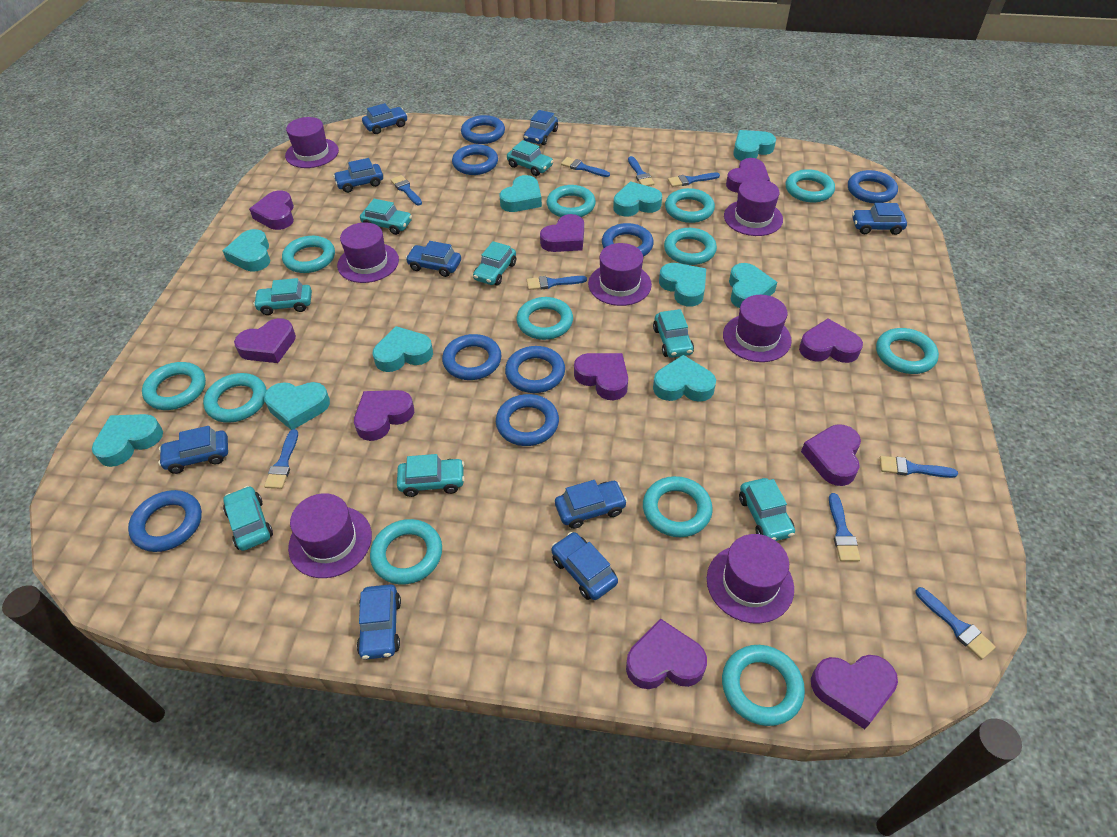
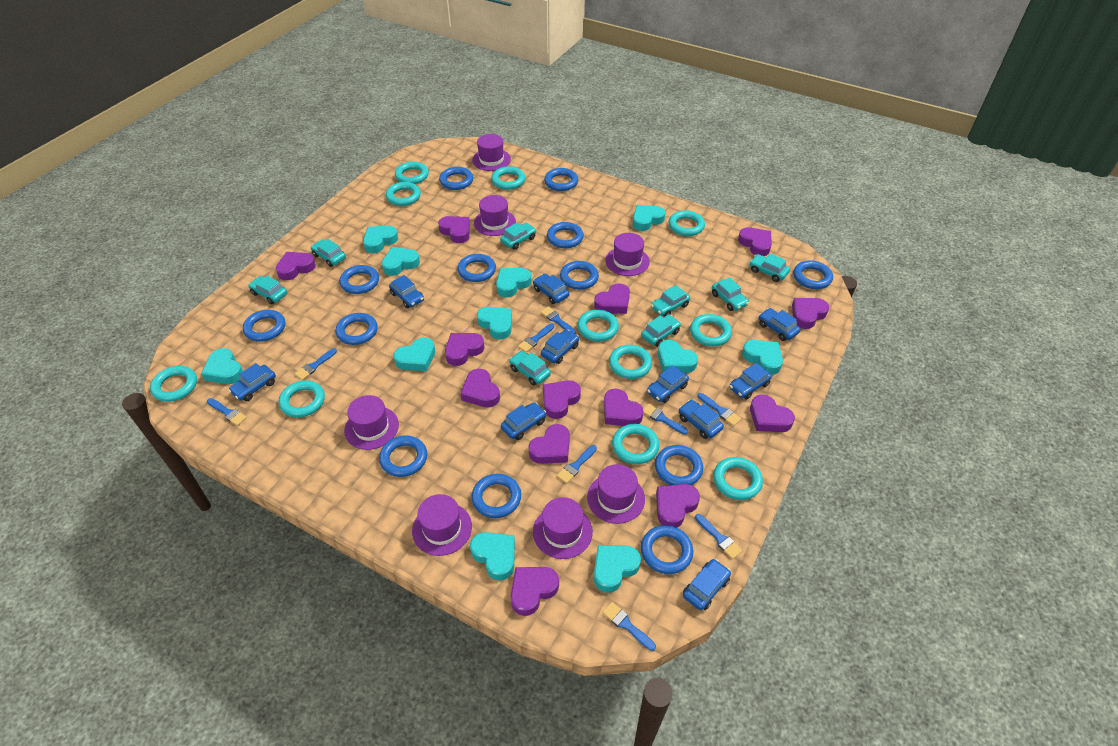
blue car: [158,426,228,474] [333,158,383,193] [357,584,401,659] [362,103,408,134] [406,241,461,277] [524,110,558,145] [552,532,618,600] [555,480,627,529] [852,203,907,235] = 9 -> [228,363,276,401] [389,275,424,308] [501,402,546,440] [533,274,569,304] [541,329,579,364] [647,365,689,403] [679,400,724,439] [683,559,731,610] [729,363,772,400] [759,308,800,341] = 10
blue ring: [128,490,202,552] [442,334,502,380] [452,144,498,175] [461,115,505,144] [496,394,559,446] [505,346,565,393] [602,223,654,257] [848,170,898,203] = 8 -> [243,310,285,342] [335,313,378,345] [339,265,379,294] [379,436,427,477] [439,167,473,190] [458,254,496,282] [471,474,521,518] [544,168,578,191] [547,222,584,248] [560,261,599,290] [641,525,693,574] [655,445,703,485] [793,260,833,289] = 13
purple heart: [234,318,296,363] [249,190,294,230] [354,390,414,441] [540,214,584,252] [574,353,628,400] [626,618,707,689] [726,158,770,193] [799,319,863,363] [801,424,861,486] [811,655,898,729] = 10 -> [276,252,316,280] [438,216,470,243] [445,333,485,366] [460,369,500,407] [511,567,559,616] [529,424,570,464] [543,380,581,419] [594,283,630,314] [604,389,644,426] [656,484,700,528] [738,227,772,256] [750,394,795,432] [792,298,829,329] = 13
turquoise heart: [92,414,163,467] [223,229,271,272] [264,382,330,430] [373,326,433,372] [500,175,542,212] [613,181,662,216] [653,355,716,402] [659,263,706,306] [729,263,777,308] [733,130,776,161] = 10 -> [201,348,243,384] [363,226,398,253] [382,247,420,276] [393,338,435,371] [470,532,515,581] [477,307,512,339] [496,268,531,297] [594,545,641,593] [633,205,665,231] [658,340,698,373] [742,340,783,375] = 11
turquoise ring: [142,362,206,410] [203,373,267,423] [282,236,335,273] [370,519,442,585] [516,297,573,340] [547,185,596,217] [643,476,713,537] [664,228,717,265] [665,188,715,223] [722,645,805,726] [786,169,835,203] [876,328,939,374] = 12 -> [150,366,197,402] [279,380,325,418] [386,182,421,206] [395,162,429,184] [491,166,525,190] [577,310,619,341] [609,345,652,379] [612,424,659,464] [669,210,705,236] [690,314,732,346] [713,457,763,500] = 11

